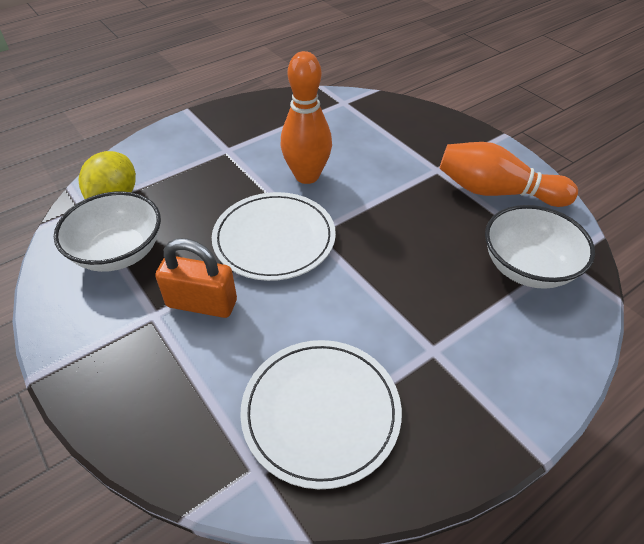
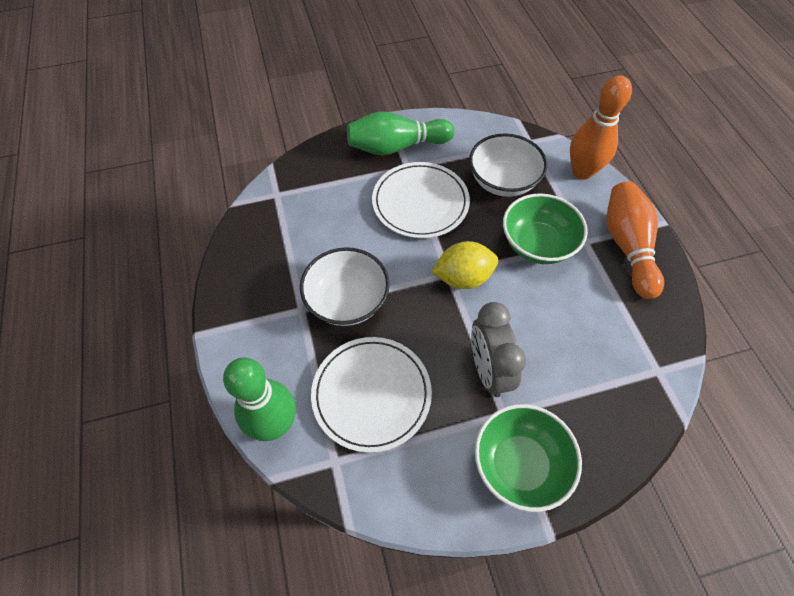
green bowl: none = 0 -> [475,404,582,512] [503,193,588,264] = 2
green bowling pin: none = 0 -> [223,357,296,441] [347,111,454,155] = 2
grey clock: none = 0 -> [471,302,526,397] = 1
orange padlock: [155,238,237,318] = 1 -> none = 0

